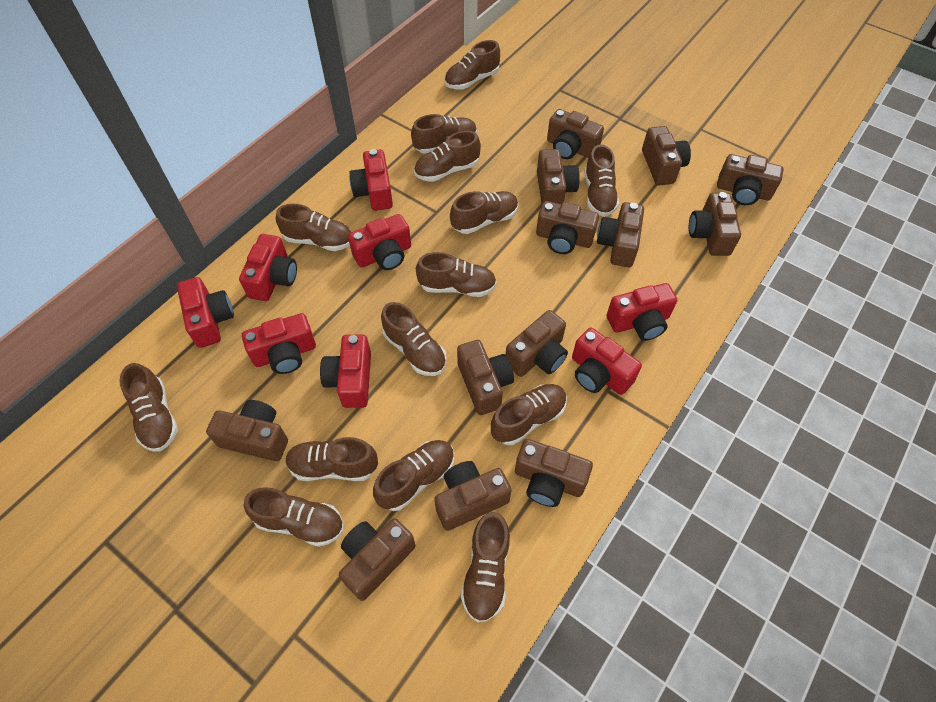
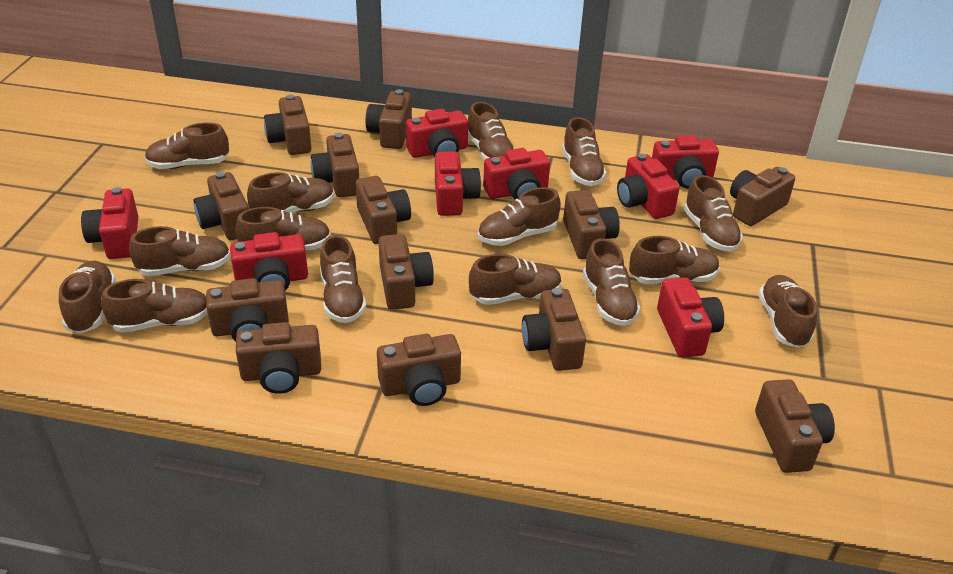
brown shoe: [119,363,178,452] [244,487,344,547] [276,204,351,251] [285,437,378,481] [373,440,455,511] [381,302,447,376] [411,114,477,154] [414,131,481,182] [416,252,497,297] [444,40,500,89] [450,191,518,234] [461,512,510,622] [491,384,567,445] [584,144,619,217] = 14 -> [59,261,116,334] [101,279,208,333] [129,226,231,276] [145,122,229,169] [235,207,331,251] [247,172,334,213] [320,235,366,323] [468,102,514,161] [469,254,562,305] [478,187,561,246] [562,117,607,186] [583,238,641,326] [629,236,720,284] [684,175,743,252] [758,275,817,348] = 15

